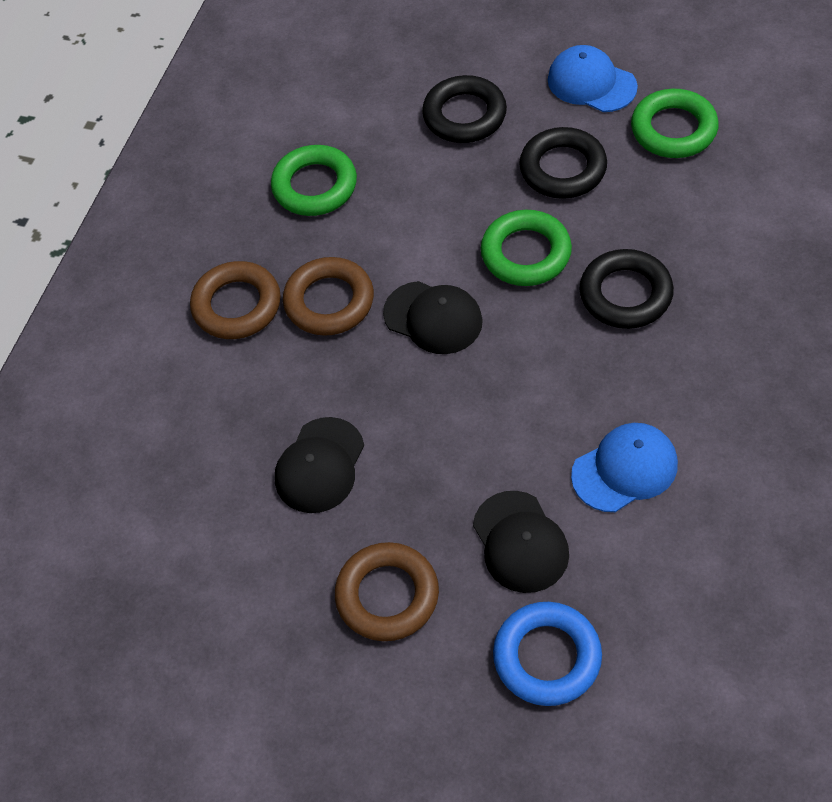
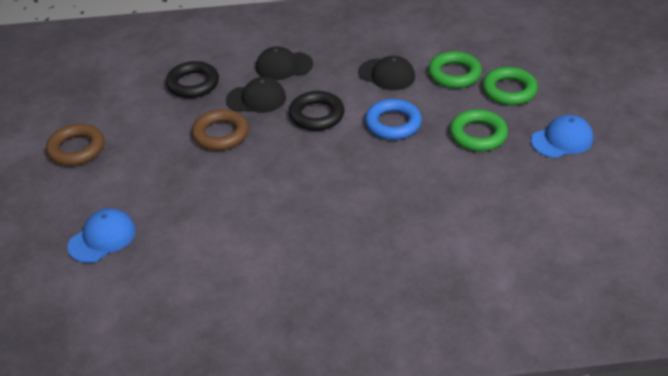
black ring: [422,75,507,143] [519,127,607,199] [579,249,674,329] = 3 -> [166,61,219,98] [289,91,345,131] = 2
brown ring: [190,261,281,339] [283,257,374,336] [335,542,439,641] = 3 -> [46,124,104,166] [192,109,249,150] = 2

